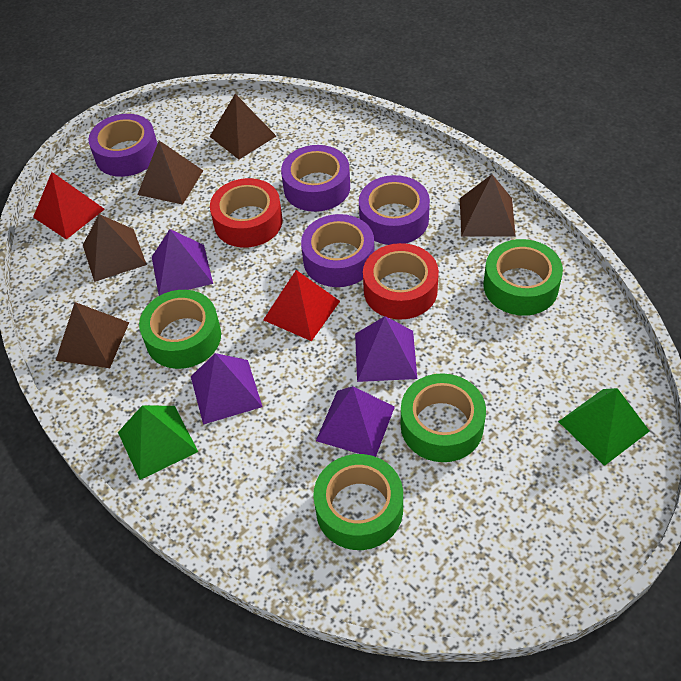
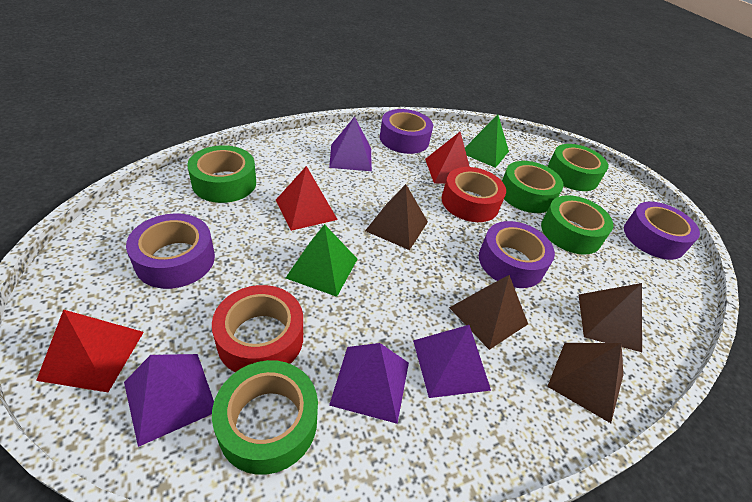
brown pyramid: [56,302,129,368] [83,214,147,282] [137,141,203,205] [210,94,276,159] [460,174,516,237] = 5 -> [365,184,428,250] [449,275,528,350] [547,343,623,423] [579,283,642,352] = 4
green tape: [139,290,221,369] [313,454,403,550] [401,373,486,462] [483,239,563,316] = 4 -> [187,145,256,203] [212,360,318,475] [502,161,564,213] [541,195,613,254] [547,144,608,191] = 5
red pyramid: [33,172,105,240] [263,270,340,341] = 2 -> [36,309,144,392] [276,166,338,231] [425,132,470,184] = 3

